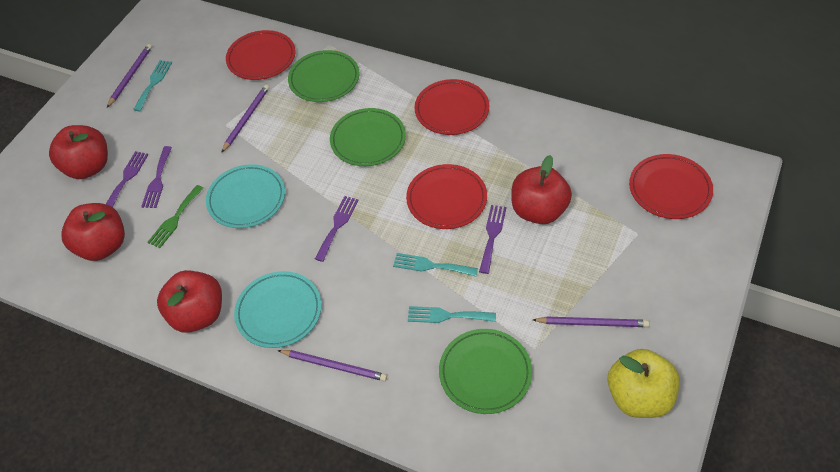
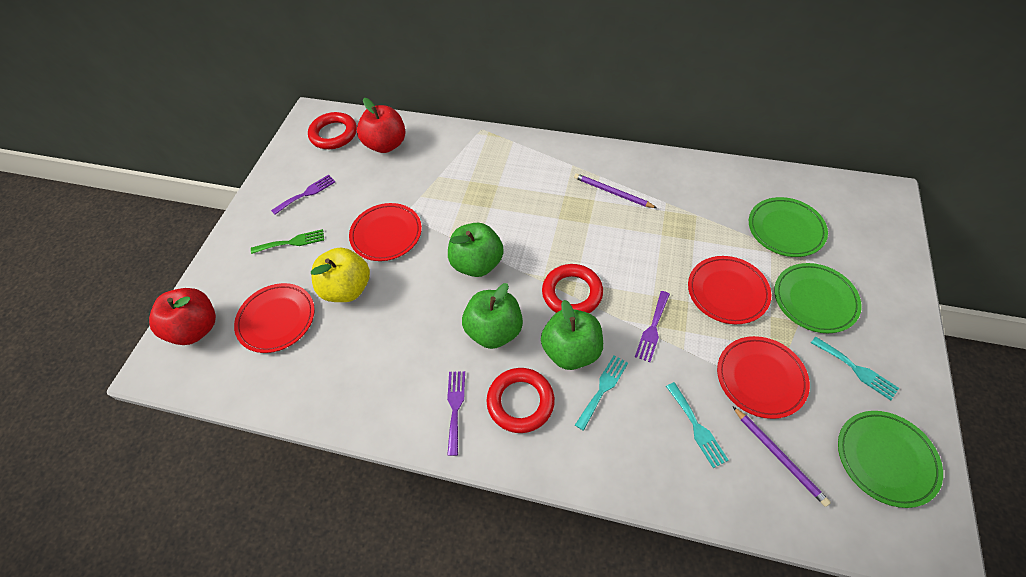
green apple: none = 0 -> [448,223,504,277] [462,283,523,349] [541,300,603,370] = 3
purple fork: [106,151,149,207] [141,146,172,208] [315,196,359,262] [479,205,506,274] = 4 -> [271,175,335,215] [447,371,465,456] [635,291,670,362] = 3
purple pencil: [107,44,152,108] [221,85,269,153] [277,350,387,381] [533,317,649,327] = 4 -> [574,173,657,208] [733,407,831,507] = 2
red apple: [49,125,108,179] [62,203,125,261] [157,270,222,333] [511,155,572,224] = 4 -> [149,288,216,345] [357,98,405,153] = 2
red ring: none = 0 -> [308,112,357,149] [486,368,555,433] [542,264,603,313] = 3
turquoise plate: [206,164,285,228] [234,271,322,348] = 2 -> none = 0

